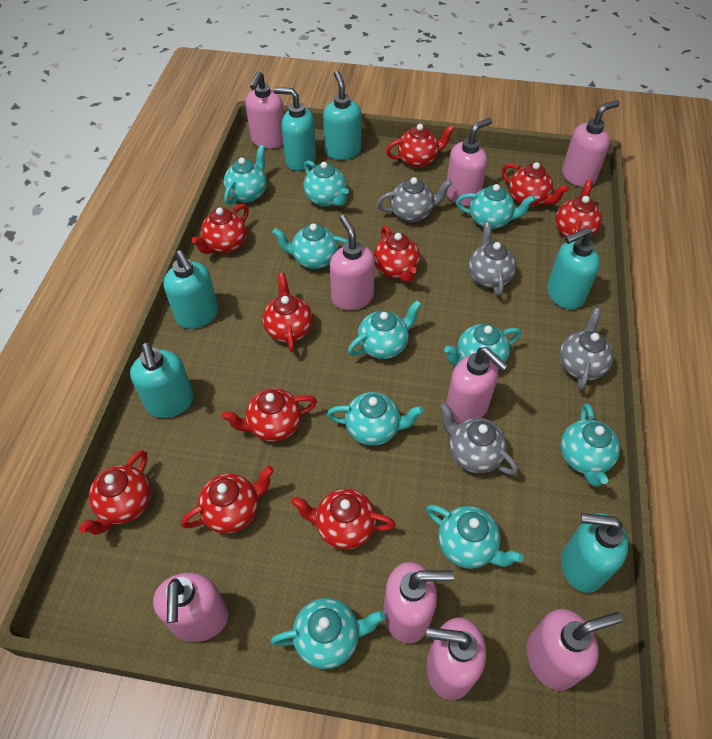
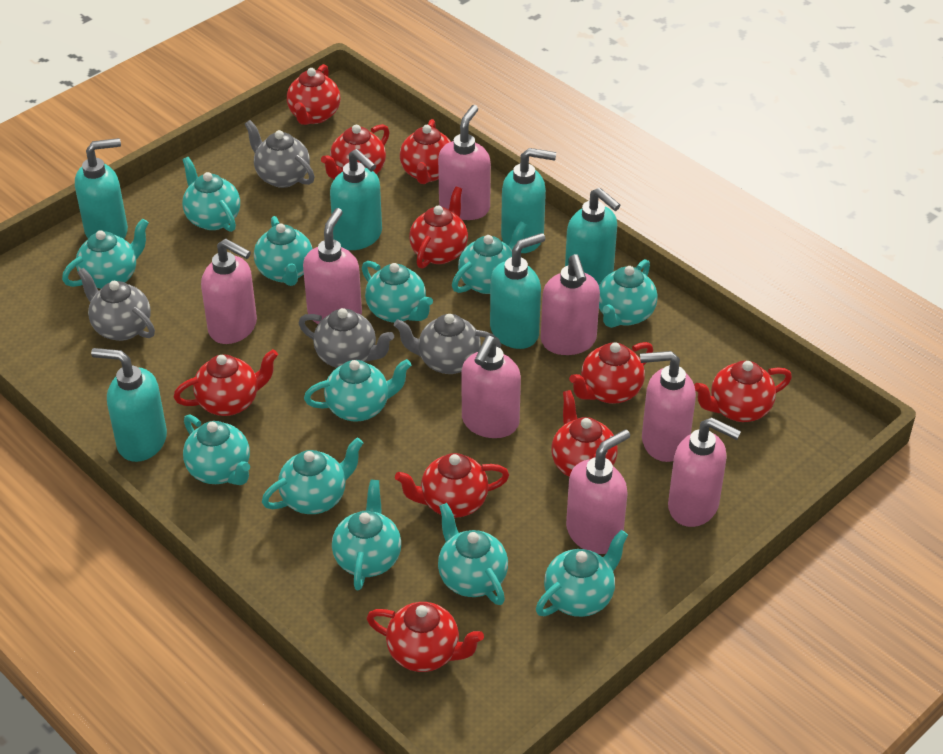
pink soap dispenser: [153,573,229,642] [245,71,284,149] [330,215,375,310] [384,562,454,644] [427,618,486,700] [446,347,508,424] [447,118,492,206] [526,609,623,691] [562,100,620,187] = 9 -> [201,239,257,344] [303,208,362,324] [438,105,491,220] [461,336,521,438] [541,254,600,355] [566,429,630,554] [640,351,696,462] [668,417,741,527] = 8
turquoise teapot: [224,145,267,205] [270,598,385,669] [272,223,348,269] [304,160,349,207] [327,392,424,446] [348,300,422,359] [426,504,524,569] [444,324,521,369] [456,184,535,229] [561,403,620,487] = 10 -> [62,219,149,289] [182,157,240,232] [183,414,250,485] [254,216,312,286] [262,438,363,514] [304,359,411,422] [332,480,401,590] [362,261,433,323] [438,503,508,605] [452,221,527,294] [536,530,628,617] [599,259,658,328] = 12

